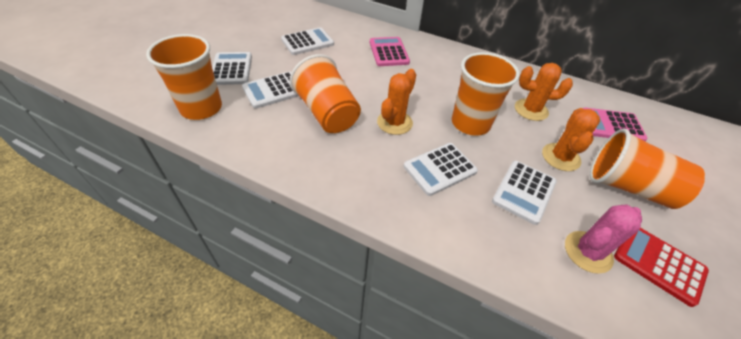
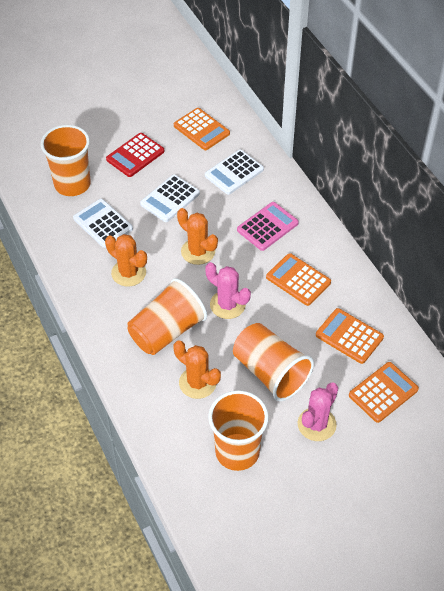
orange calculator: none = 0 -> [174,108,230,150] [266,253,331,306] [316,308,384,364] [349,362,419,423] = 4
pink cactus: [565,204,642,274] = 1 -> [205,262,251,319] [298,383,338,441] = 2
pink calculator: [370,37,410,66] [583,108,648,141] = 2 -> [237,202,299,251] = 1
white calculator: [212,52,252,85] [242,71,298,109] [281,27,334,55] [403,143,478,196] [492,161,557,225] = 5 -> [73,199,133,248] [140,175,200,222] [205,150,264,195] = 3

